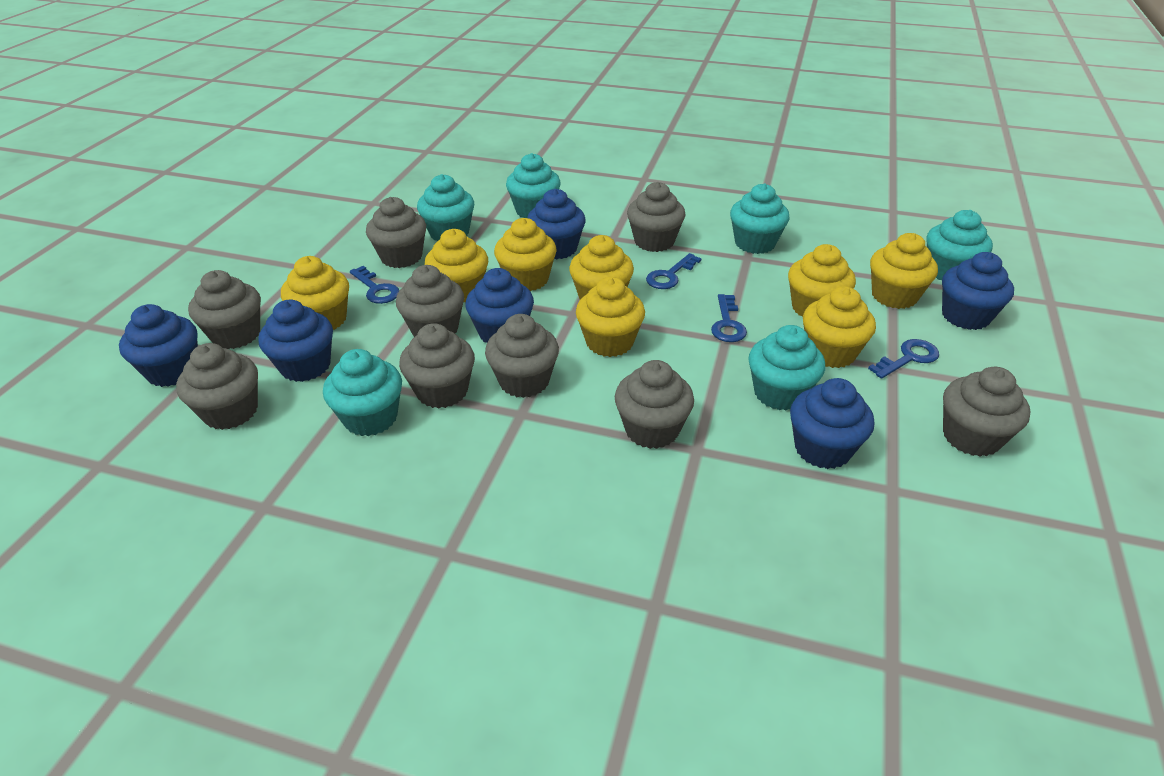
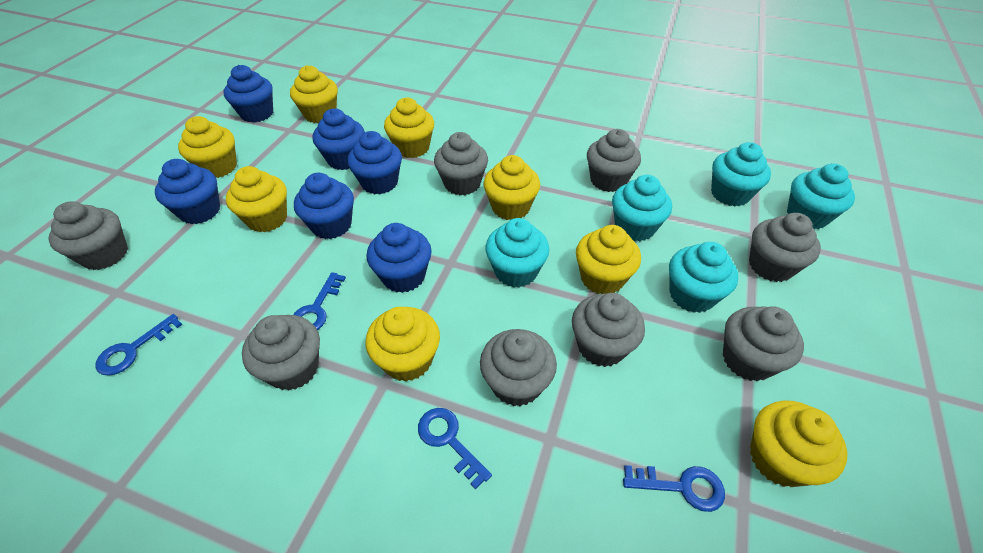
grey cupcake: [176,343,258,430] [188,270,261,349] [366,197,426,268] [396,265,464,337] [399,323,475,408] [485,314,559,398] [615,360,694,449] [627,182,685,252] [943,367,1030,457] = 9 -> [48,201,128,270] [242,315,320,390] [434,132,488,196] [480,329,557,406] [572,293,645,367] [587,129,641,192] [723,306,804,381] [749,213,821,282] = 8
turquoise cupcake: [323,349,402,436] [417,174,474,241] [506,153,561,218] [730,183,790,254] [748,325,825,411] [926,210,993,280] = 6 -> [485,218,549,288] [612,175,672,241] [669,242,738,313] [711,142,771,207] [787,163,855,229] = 5

